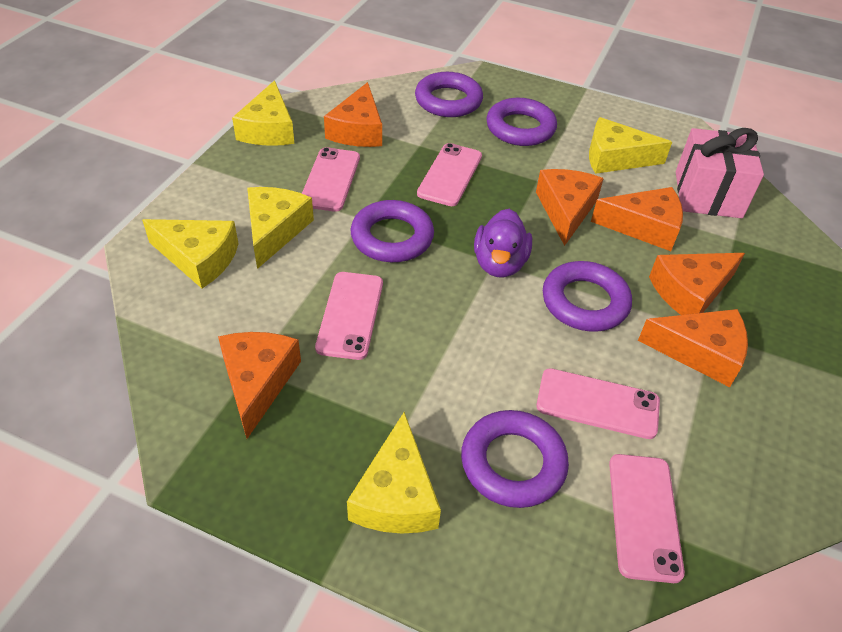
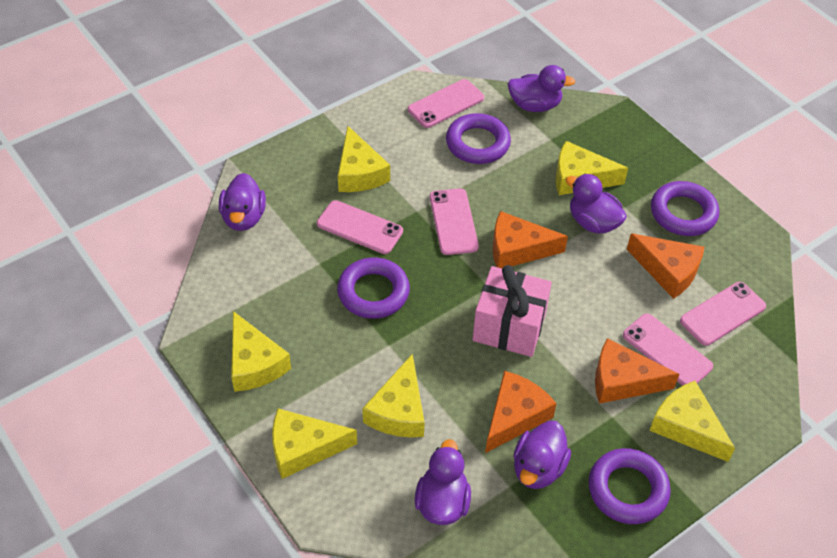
orange cheese: [218,332,301,439] [324,82,382,147] [536,169,604,246] [591,187,683,251] [638,309,748,387] [649,253,745,315] = 6 -> [485,371,557,453] [493,211,568,268] [595,338,680,404] [627,233,704,299] = 4
purple duck: [474,209,532,277] = 1 -> [219,173,266,231] [415,439,471,525] [508,65,576,112] [514,421,571,489] [566,174,627,234] = 5
purple ring: [351,200,434,262] [415,72,483,117] [461,410,569,508] [486,98,557,146] [543,261,632,332] = 5 -> [337,258,410,319] [446,113,511,164] [589,448,671,524] [651,181,719,236] = 4
yellow cheese: [142,219,239,288] [232,80,295,146] [247,187,314,269] [347,412,441,534] [589,117,672,174] = 5 -> [231,311,291,392] [272,409,357,479] [338,126,390,192] [363,354,425,437] [556,141,628,195] [649,381,735,462] = 6

